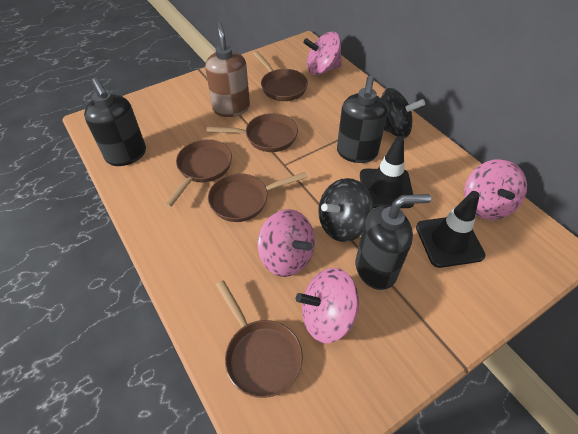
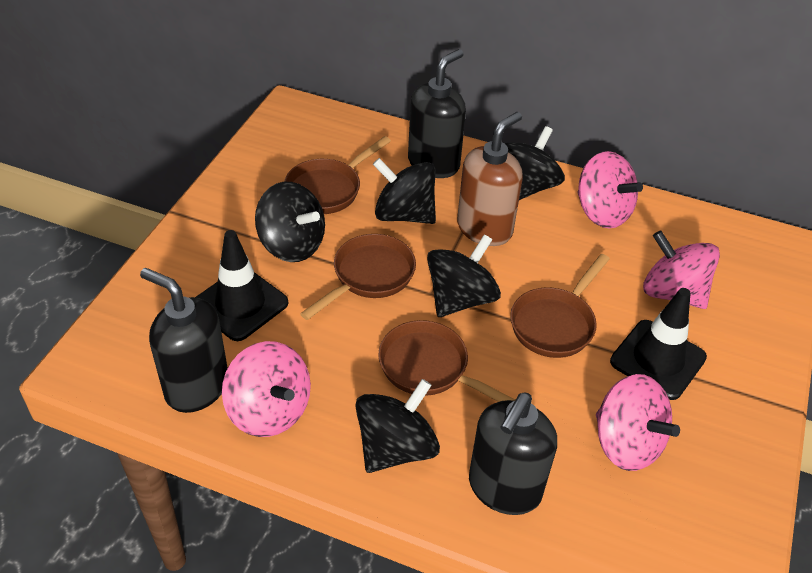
black spinning top: [319,178,373,242] [381,88,425,138] = 2 -> [255,182,325,262] [356,379,440,473] [373,158,436,224] [427,234,501,317] [504,126,565,200] = 5
brown pan: [164,139,232,208] [207,113,298,152] [208,172,308,222] [216,280,303,398] [253,51,308,101] = 5 -> [284,136,391,214] [300,234,416,320] [379,320,515,402] [510,254,610,358] = 4

